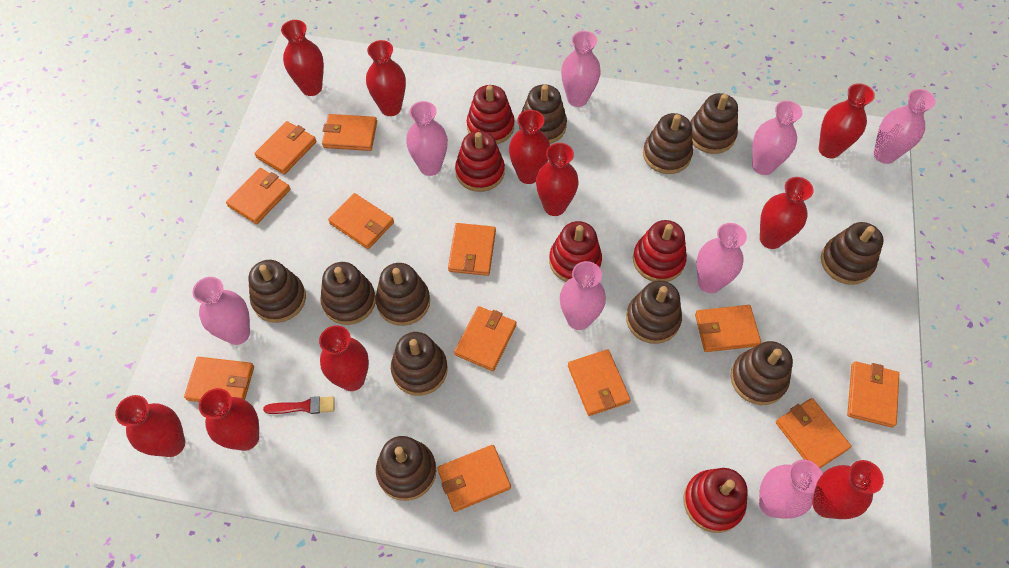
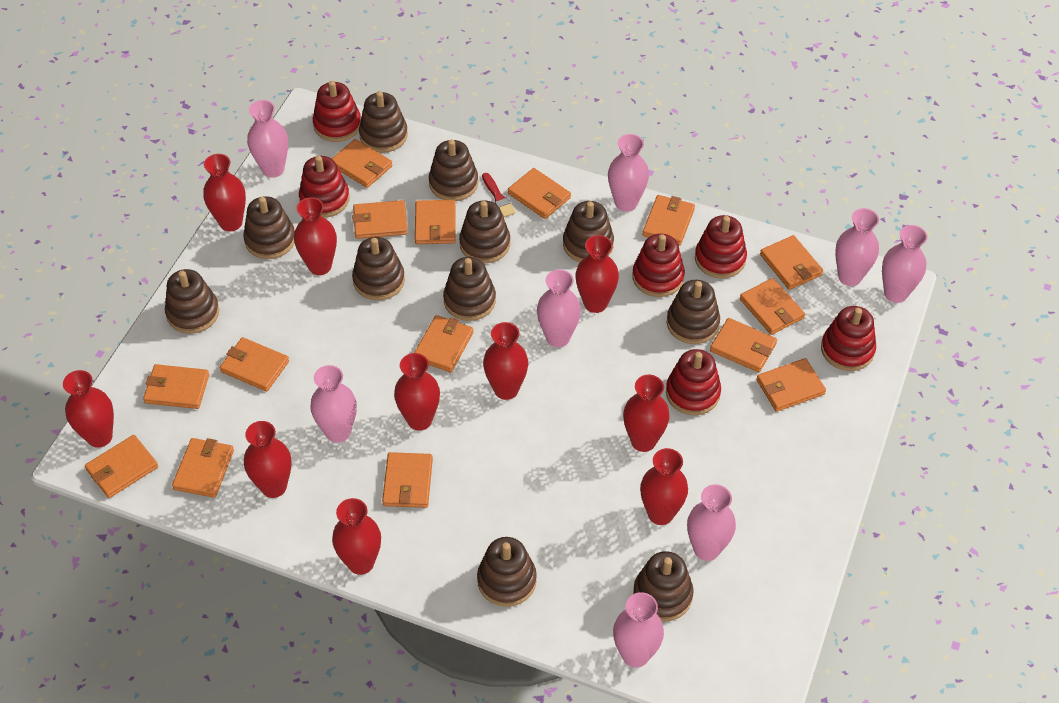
orange wallet: [184,357,254,402] [226,168,291,224] [254,121,316,174] [322,114,377,151] [328,193,394,249] [437,445,511,512] [448,223,496,276] [454,306,517,371] [568,349,631,416] [695,305,761,352] [776,398,852,468] [847,361,899,428] = 12 -> [85,435,158,498] [143,364,209,409] [172,438,234,498] [220,337,289,392] [332,139,393,188] [352,200,408,239] [382,452,433,508] [414,315,474,372] [415,200,456,244] [508,168,571,219] [642,195,695,246] [710,318,777,372] [740,278,805,335] [756,358,826,412] [760,235,823,290] = 15
red stacking toy: [455,131,505,192] [467,85,515,144] [549,221,602,282] [633,220,687,282] [683,468,748,533] = 5 -> [299,156,350,218] [313,81,361,142] [632,234,685,297] [666,349,721,415] [695,215,747,279] [821,306,876,371] = 6

